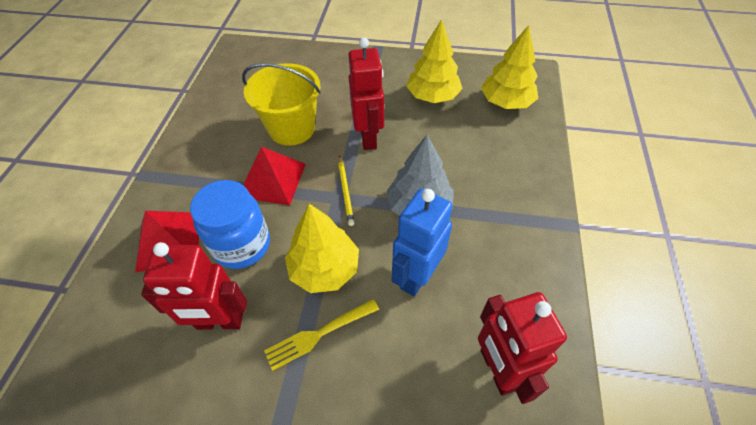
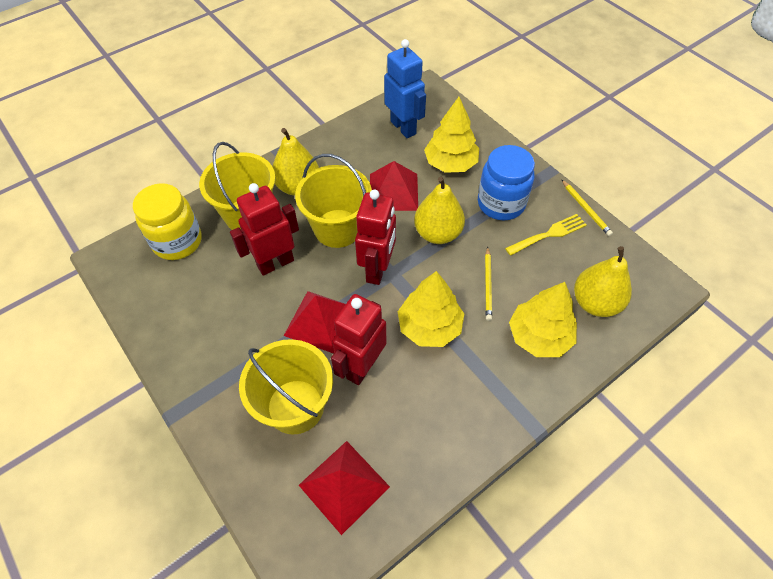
grey tree: [386,135,454,216] = 1 -> none = 0
red pyramid: [135,211,199,272] [243,147,306,205] = 2 -> [284,291,346,354] [299,441,390,535] [370,161,418,211] = 3
yellow bucket: [242,63,321,146] = 1 -> [199,142,276,230] [239,339,333,435] [295,154,372,248] = 3
yellow jar: none = 0 -> [133,183,202,260] = 1
yellow pear: none = 0 -> [272,128,319,195] [414,177,465,244] [574,246,632,317] = 3
yellow pencil: [338,156,354,226] = 1 -> [485,247,492,321] [561,179,613,236] = 2

